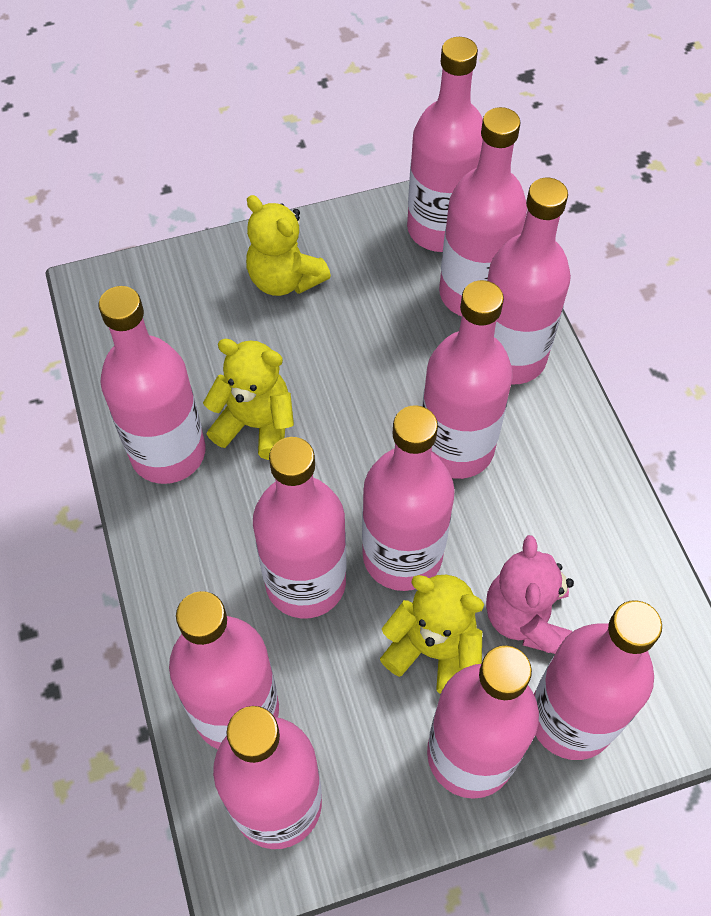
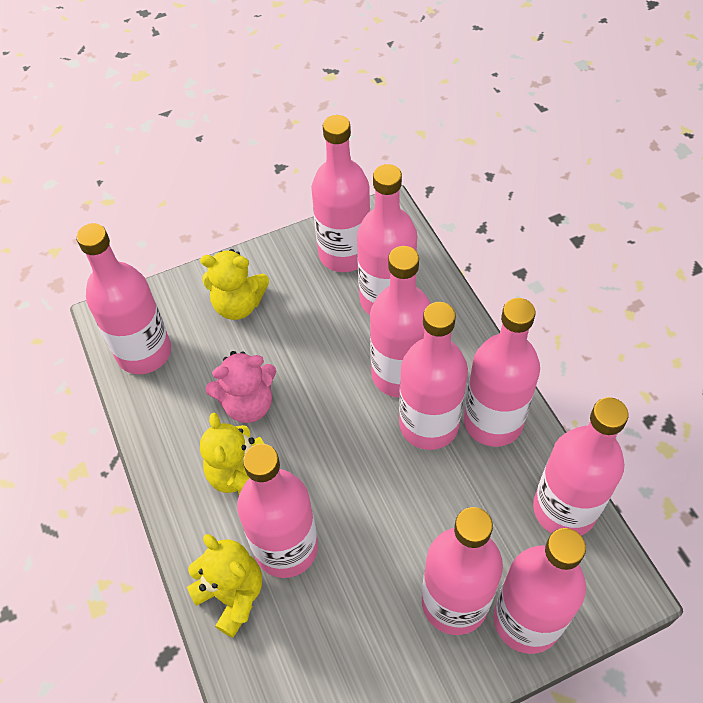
pink bottle: [99,286,206,484] [169,591,279,749] [213,706,322,849] [253,437,347,618] [362,405,455,591] [407,37,483,252] [422,280,513,479] [427,645,539,799] [439,107,527,316] [487,178,571,385] [534,600,662,760] = 11 -> [76,223,171,374] [237,444,318,578] [311,115,370,272] [357,164,417,315] [370,246,431,397] [399,302,468,450] [422,507,503,635] [464,298,540,447] [493,528,586,654] [533,397,629,536] = 10

